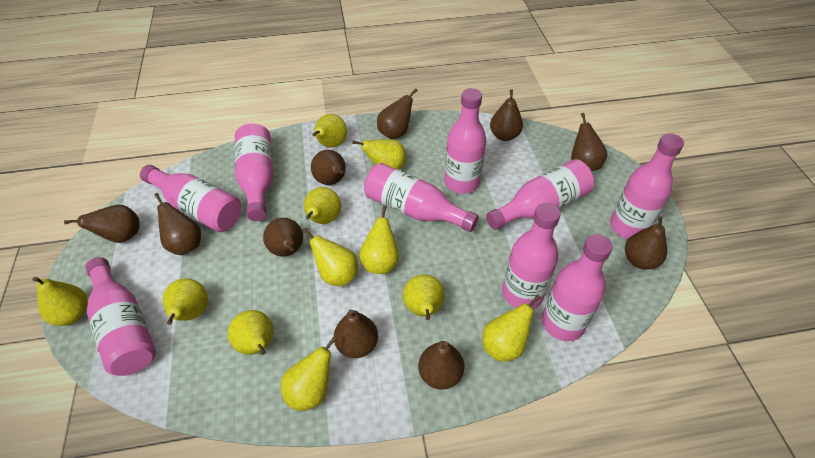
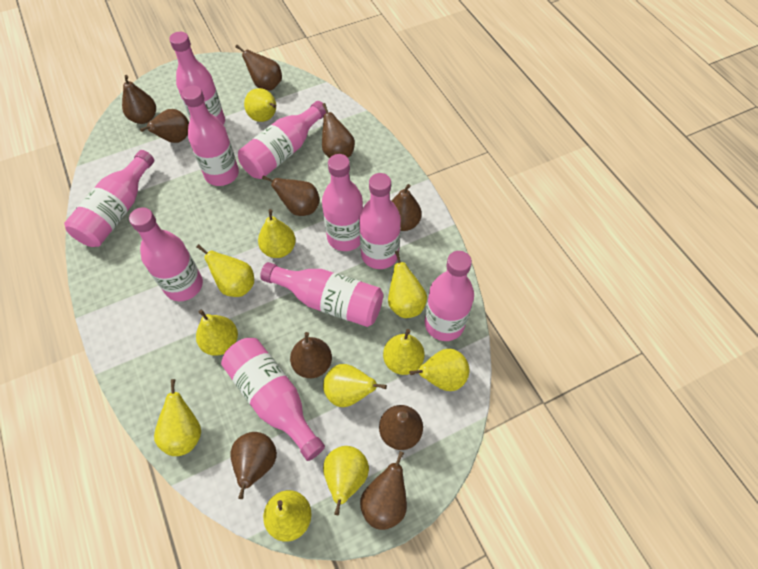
pink bottle: [86,257,156,376] [140,165,241,232] [235,123,274,221] [364,163,479,232] [444,88,486,194] [486,159,594,230] [502,203,561,309] [542,234,613,341] [610,133,684,239] = 9 -> [64,150,154,247] [129,207,203,301] [169,32,225,125] [182,86,239,186] [221,338,325,461] [238,101,326,179] [260,262,383,327] [322,154,363,251] [359,173,401,269] [425,251,474,341] = 10

